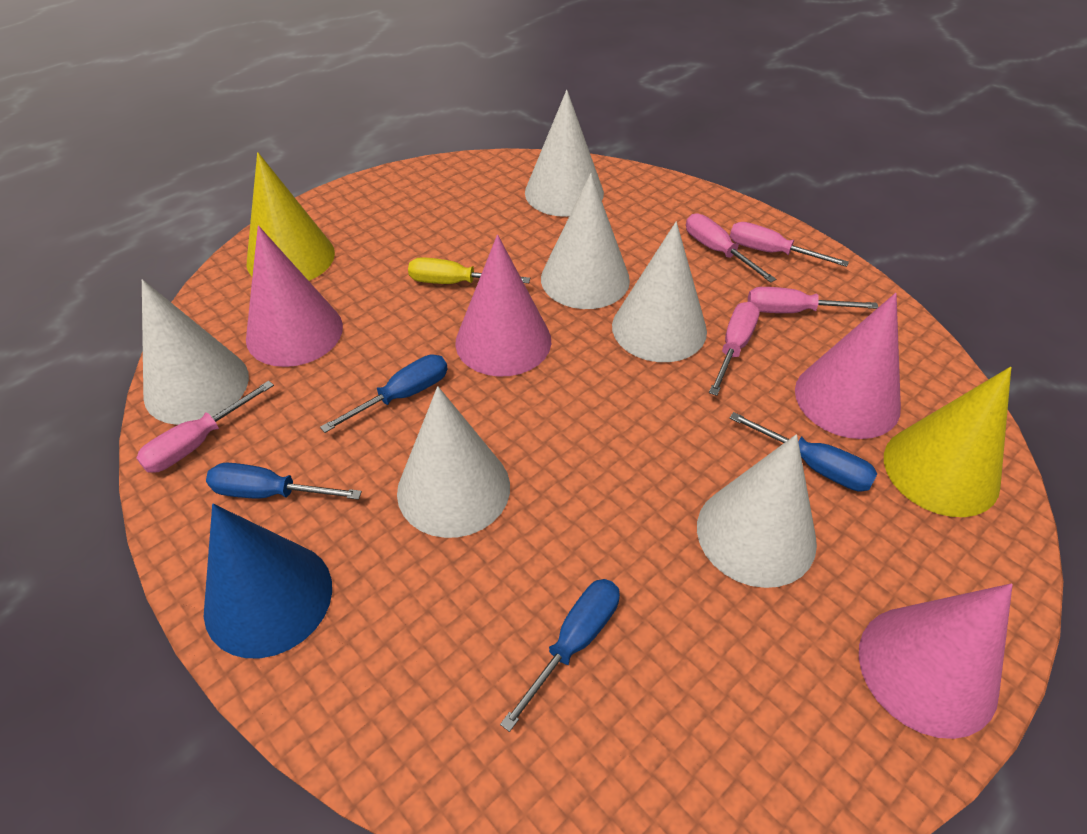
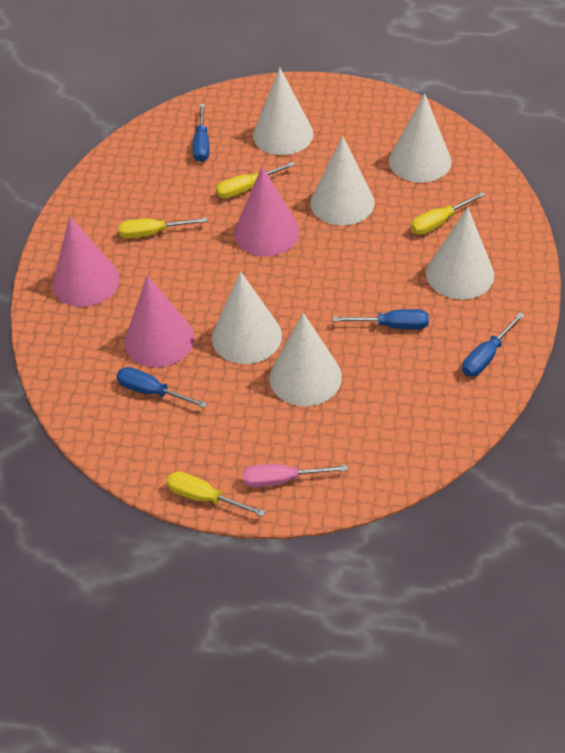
blue cone: [204,504,332,658] = 1 -> none = 0
pink cone: [246,226,343,367] [455,235,551,376] [795,293,901,439] [859,583,1013,739] = 4 -> [53,216,120,307] [125,275,194,368] [234,166,300,256] = 3
pink screwdriver: [136,381,274,473] [686,214,776,283] [709,302,760,396] [730,222,849,267] [748,287,878,313] = 5 -> [243,464,348,488] = 1
yellow cone: [247,152,335,281] [884,367,1011,517] = 2 -> none = 0
yellow screwdriver: [408,257,530,284] = 1 -> [119,217,207,239] [166,471,266,517] [216,162,295,199] [410,192,485,235] = 4

